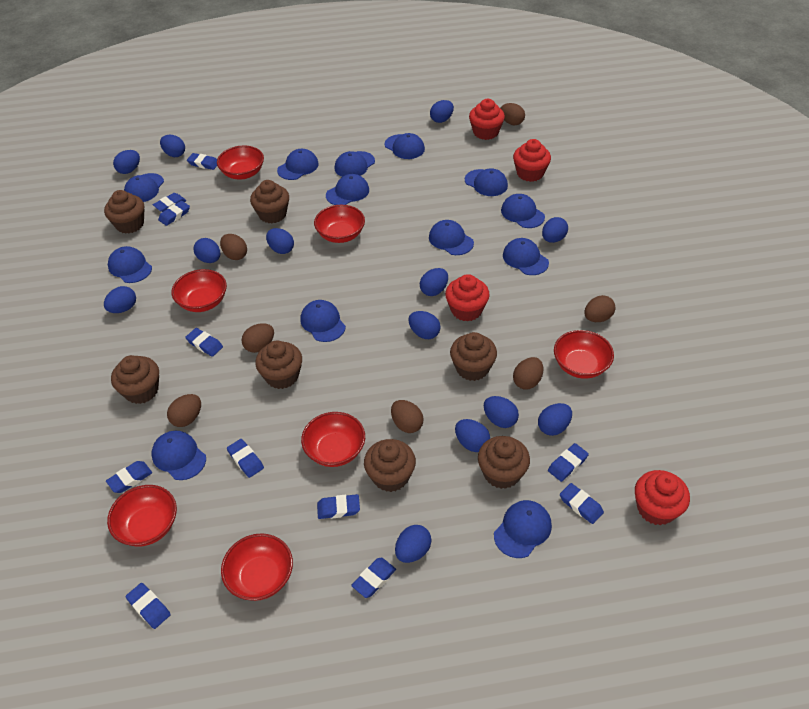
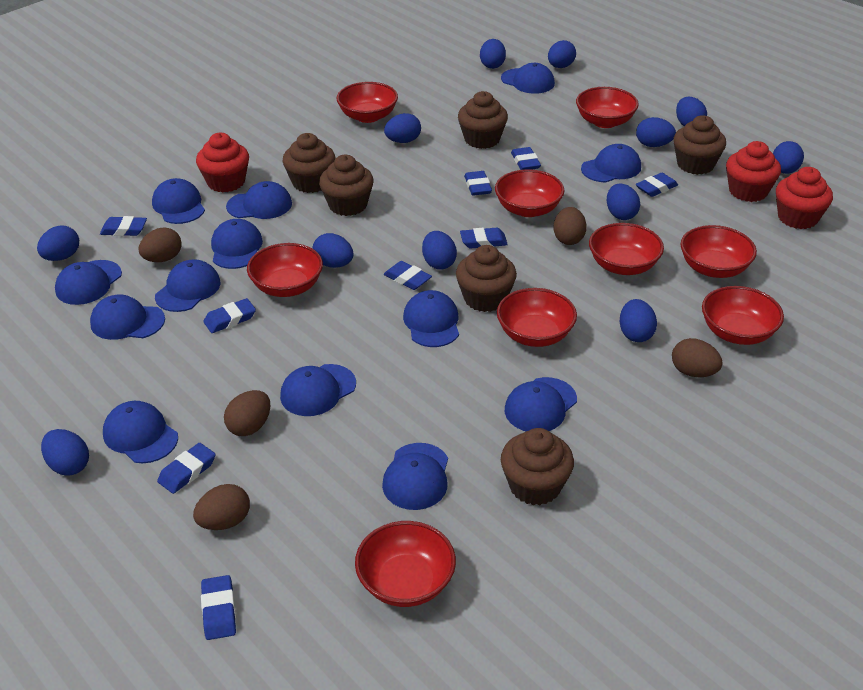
blue egg: [104,286,136,313] [113,150,140,174] [160,134,185,157] [194,238,220,263] [266,228,294,254] [395,525,431,563] [408,311,441,339] [420,268,448,296] [430,100,454,123] [455,419,490,452] [484,396,519,428] [538,403,572,436] [542,217,568,243] = 13 -> [37,225,79,261] [41,429,89,476] [313,233,354,268] [384,113,421,143] [422,231,457,270] [480,39,506,69] [548,40,576,68] [607,183,640,220] [620,299,657,342] [636,117,676,147] [676,97,707,126] [773,141,804,174] = 12
blue eraser: [106,461,152,493] [125,583,171,629] [153,193,187,212] [158,201,190,226] [185,328,223,357] [187,153,217,170] [227,439,264,478] [317,494,360,519] [351,558,396,598] [548,443,589,482] [560,483,604,524] = 11 -> [100,216,147,236] [157,443,216,494] [201,575,236,640] [203,298,256,333] [384,261,432,290] [460,228,508,248] [464,171,492,196] [511,147,541,170] [636,173,678,197] = 9
brown cupcake: [104,190,144,234] [111,355,159,404] [250,180,289,223] [255,341,302,389] [364,439,416,492] [450,332,497,381] [478,436,530,489] = 7 -> [282,133,335,193] [319,155,374,216] [456,245,517,312] [458,91,508,149] [501,428,574,505] [674,115,726,175] = 6
brown egg: [167,394,201,427] [220,234,247,260] [241,323,274,353] [391,400,424,433] [500,103,525,125] [513,357,543,389] [585,295,615,322] = 7 -> [139,228,182,262] [193,484,250,530] [224,390,270,436] [554,207,587,245] [672,338,723,377] = 5
red bowl: [107,485,177,547] [172,269,227,312] [217,145,264,179] [221,533,293,601] [301,412,365,467] [314,205,365,243] [554,330,614,379] = 7 -> [247,243,323,297] [336,82,398,123] [355,521,456,607] [495,169,564,217] [497,288,577,347] [576,87,639,128] [589,223,664,275] [681,225,757,278] [702,286,784,345] = 9
red cupcake: [445,274,490,321] [469,99,505,140] [513,139,551,182] [635,470,690,525] = 4 -> [196,133,249,193] [726,141,781,202] [776,167,833,229] = 3

